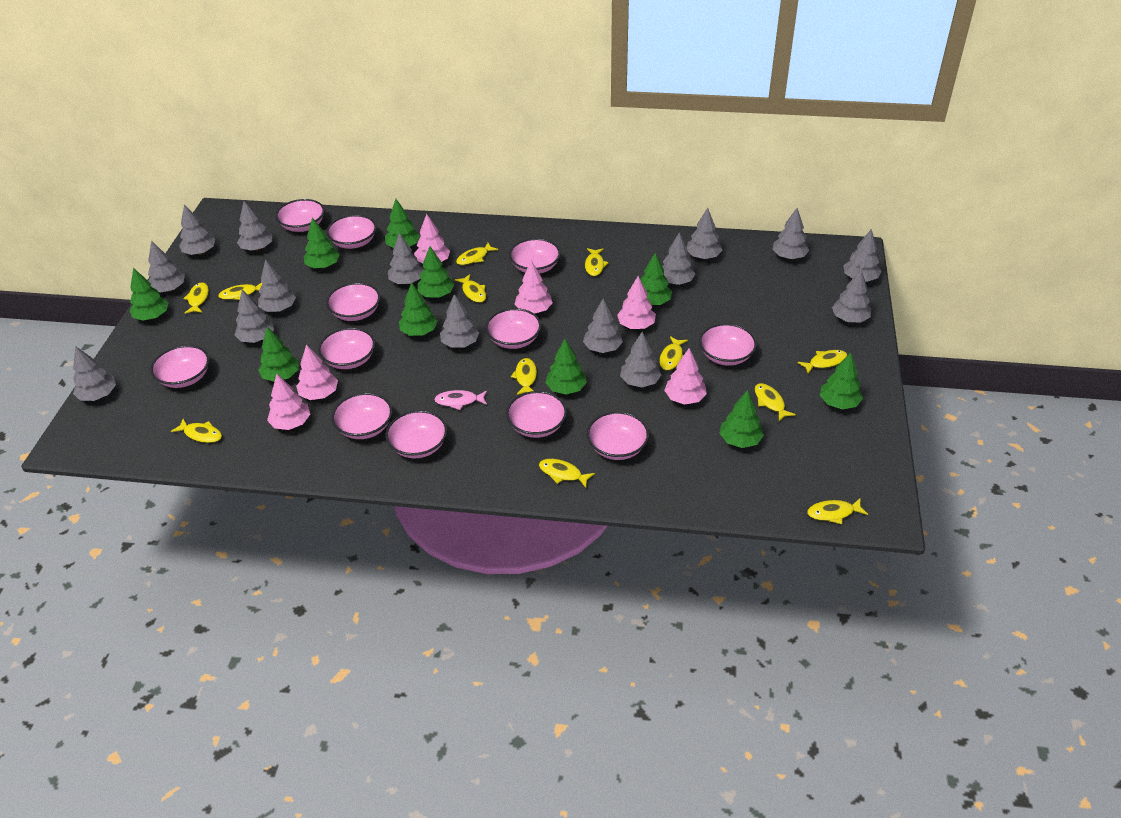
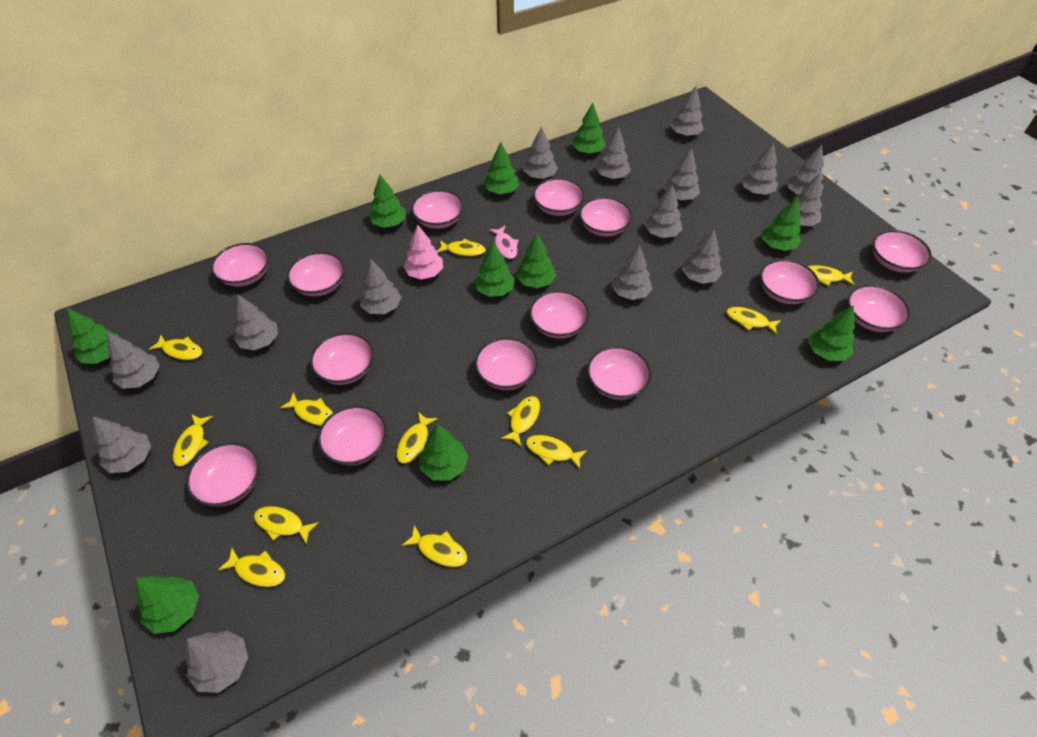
pink bowl: [150,345,209,388] [275,199,325,232] [318,328,375,369] [326,215,376,249] [326,283,380,321] [332,393,392,439] [385,410,447,458] [486,308,541,349] [506,391,567,438] [509,238,560,273] [587,412,649,460] [699,324,757,366] = 12 -> [186,442,260,507] [211,243,269,287] [287,252,345,296] [310,333,374,385] [318,405,387,465] [411,190,464,229] [475,337,538,390] [529,290,590,339] [533,178,585,216] [579,197,633,237] [587,346,652,400] [760,259,820,304] [847,285,910,332] [873,230,932,273] = 14
pink tree: [267,374,310,430] [296,344,338,400] [414,214,450,263] [515,261,553,314] [617,276,656,329] [664,348,707,405] = 6 -> [404,224,443,280] = 1

